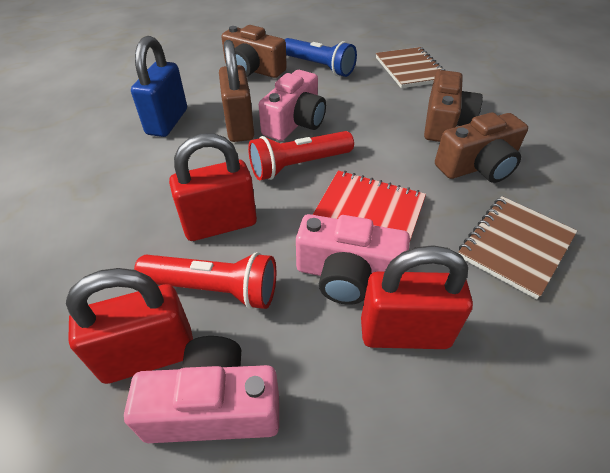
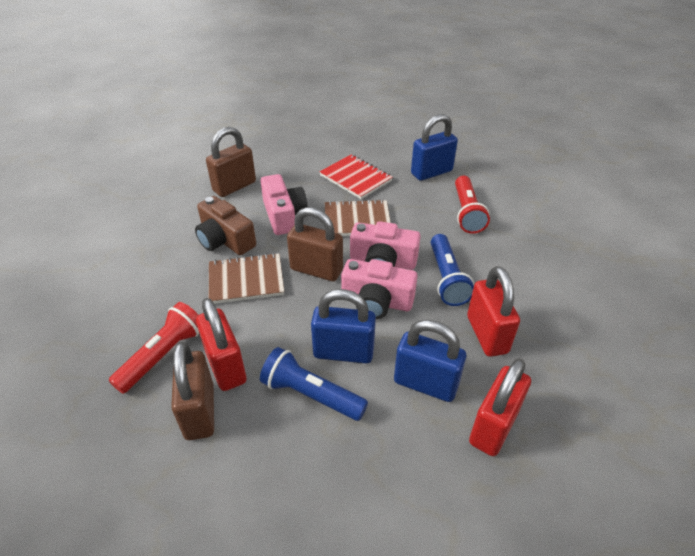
blue flashlight: [284,38,357,77] = 1 -> [260,347,368,421] [431,234,474,306] = 2
blue padlock: [131,36,187,137] = 1 -> [311,289,376,364] [394,320,466,402] [411,114,458,181] = 3
brown camera: [221,25,287,78] [424,70,483,142] [435,112,528,183] = 3 -> [195,196,256,255] = 1
brown padlock: [219,40,254,142] = 1 -> [171,341,214,440] [206,127,256,197] [287,207,343,281] = 3

